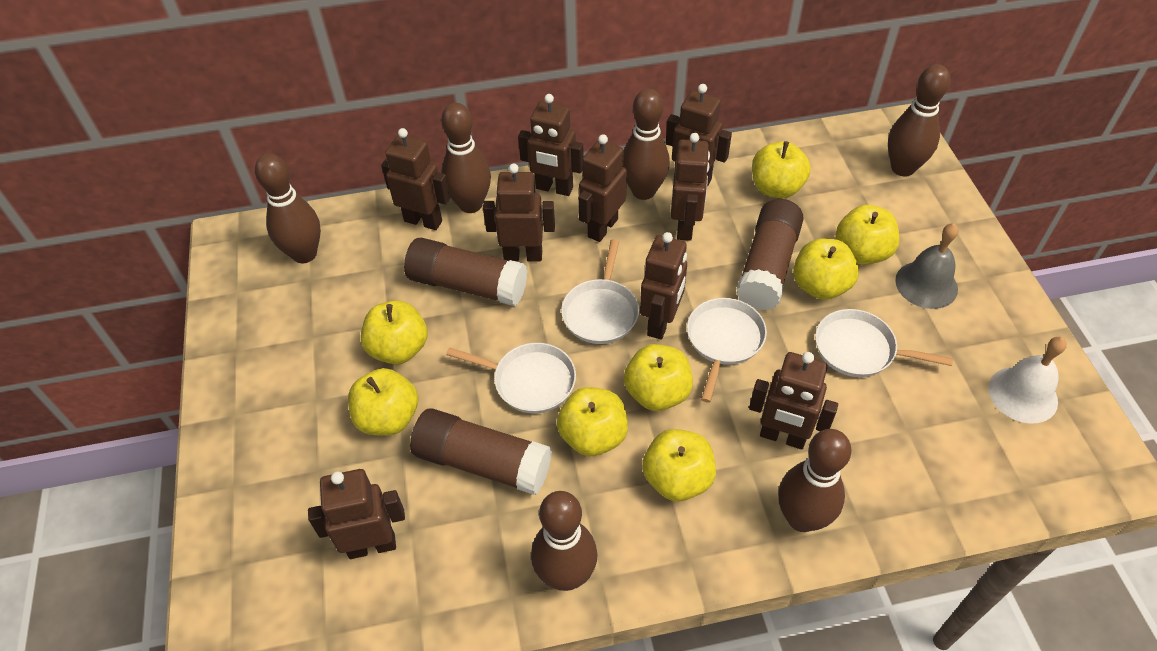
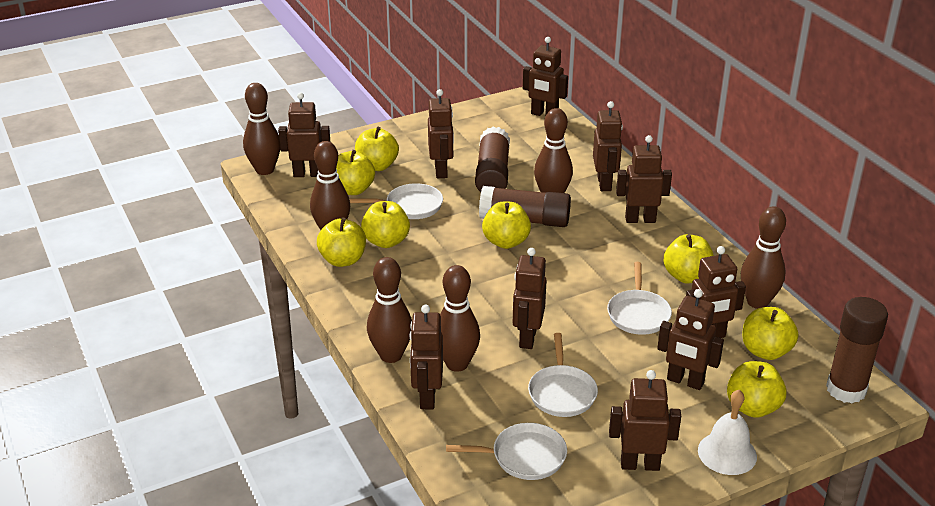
brown robot: [308,469,405,559] [381,128,450,230] [483,164,555,261] [518,94,584,196] [578,134,627,242] [640,232,687,340] [666,84,732,187] [671,133,710,241] [749,352,838,449] = 9 -> [278,92,330,177] [410,305,443,409] [428,89,454,178] [513,248,547,349] [523,37,568,117] [593,101,623,191] [609,370,681,471] [616,135,672,223] [657,289,724,390] [686,246,746,338] = 10
grey bell: [895,223,959,309] = 1 -> none = 0

